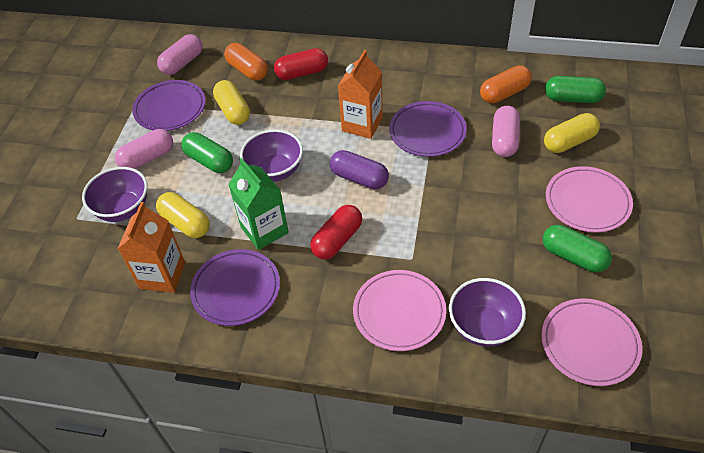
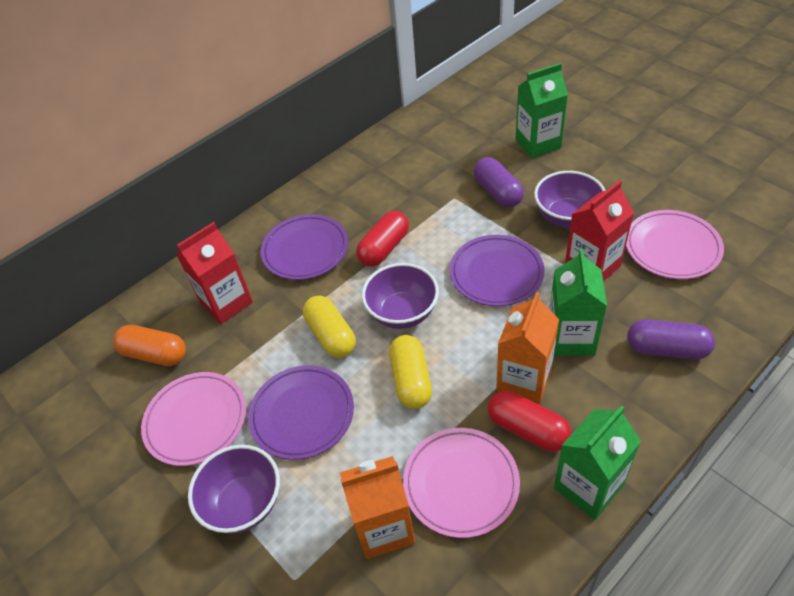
green capsule: [181,132,233,173] [543,225,612,272] [545,76,606,103] = 3 -> none = 0
green carton: [228,158,289,250] = 1 -> [515,63,568,158] [550,249,607,356] [554,405,641,520] = 3
orange capsule: [224,43,268,81] [480,65,532,103] = 2 -> [113,325,186,366] = 1
pink capsule: [115,129,173,169] [157,34,203,75] [492,106,520,157] = 3 -> none = 0
purple capsule: [330,150,389,189] = 1 -> [474,157,524,207] [627,319,715,360] = 2
red carton: none = 0 -> [176,222,253,324] [565,180,634,281] = 2
yellow capsule: [156,192,210,238] [213,80,250,125] [544,113,600,153] = 3 -> [303,295,356,358] [389,335,432,409] = 2

